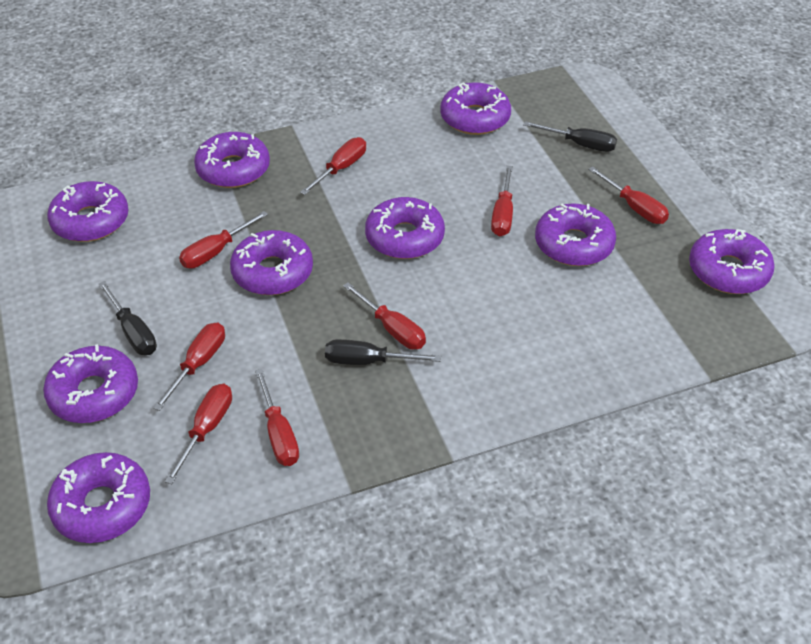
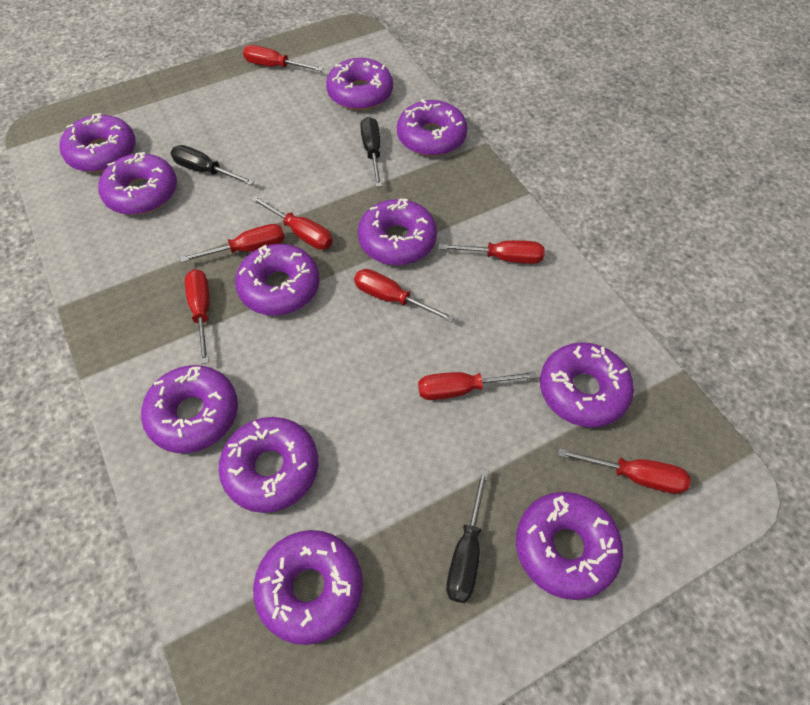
purple donut: [43,344,138,423] [47,181,129,242] [47,452,150,543] [194,132,270,188] [230,230,313,295] [365,197,445,259] [440,82,511,135] [535,203,616,266] [689,229,775,294] = 9 -> [59,113,136,172] [98,152,177,215] [141,365,238,453] [219,417,318,513] [235,244,320,316] [253,530,363,645] [326,58,393,110] [358,199,437,265] [397,99,468,156] [516,492,623,600] [540,342,634,428] = 11

